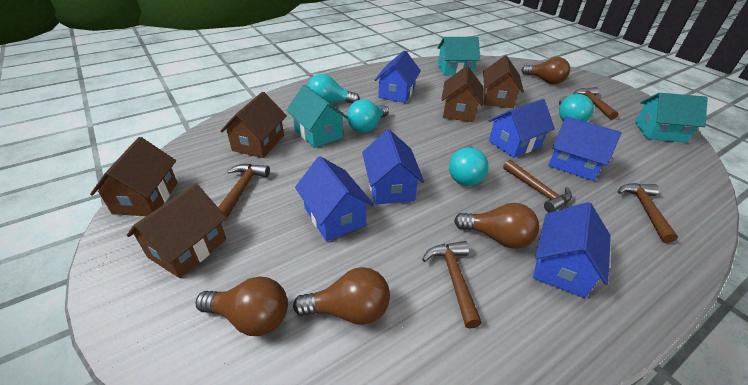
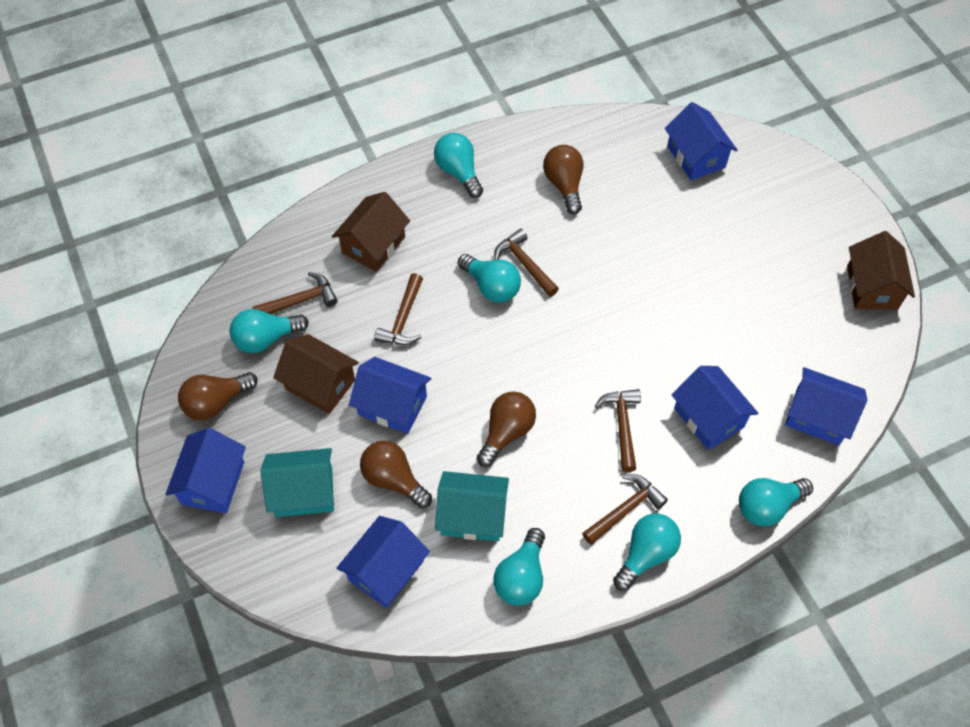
brown house: [90,137,177,216] [127,184,227,278] [221,92,287,158] [441,66,483,122] [483,56,524,108] = 5 -> [273,334,359,414] [332,192,410,272] [847,231,915,310] = 3
turquoise house: [287,85,348,148] [438,37,480,75] [635,93,708,143] = 3 -> [260,448,334,517] [435,471,509,541] = 2
turquoise light bulb: [308,74,360,103] [347,99,389,133] [449,145,489,186] [559,94,594,122] = 4 -> [230,309,309,353] [434,133,483,198] [458,254,521,303] [494,528,545,606] [613,513,681,591] [739,478,813,526] = 6

